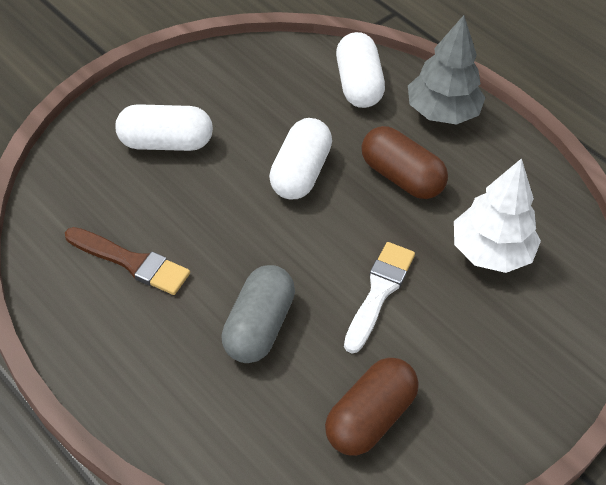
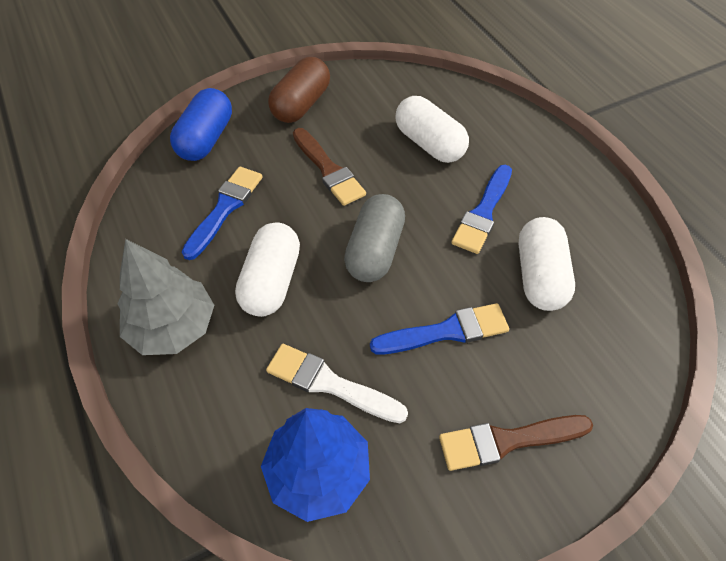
blue brush: none = 0 -> [182,166,262,260] [370,303,509,355] [451,165,512,254] = 3
blue capsule: none = 0 -> [170,88,232,161] = 1
blue tree: none = 0 -> [261,408,370,522] = 1
brown brush: [65,227,190,295] = 1 -> [293,128,366,206] [439,415,593,471] = 2
brown capsule: [325,358,419,456] [362,126,448,199] = 2 -> [268,57,330,123] = 1
white tree: [454,158,541,273] = 1 -> none = 0

